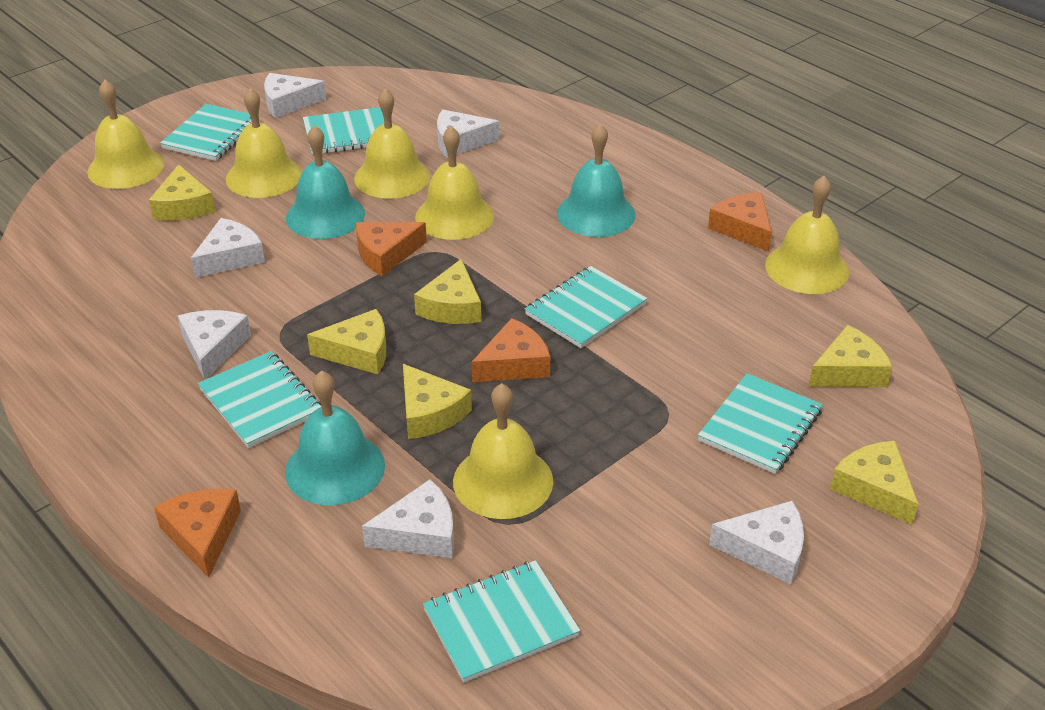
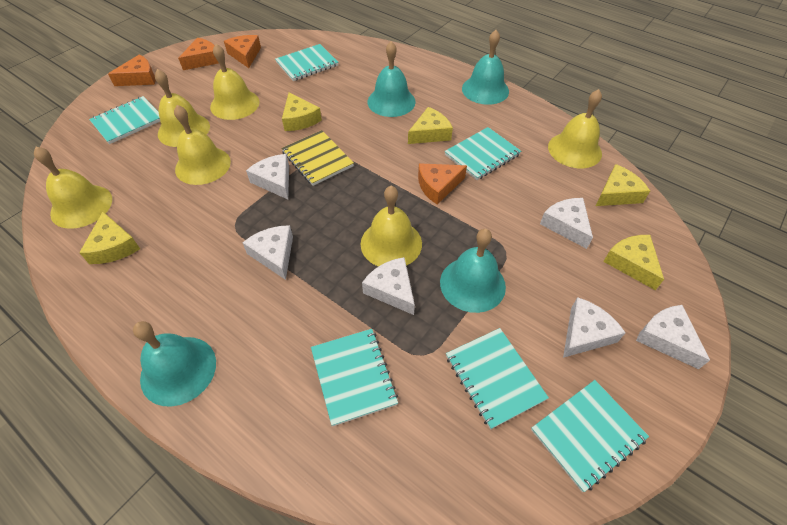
turquoise bell: [285,371,385,505] [286,125,365,239] [557,123,635,237] = 3 -> [133,321,216,407] [367,41,416,117] [440,229,506,313] [462,30,509,105] = 4
yellow cheese: [149,164,215,221] [307,309,386,374] [403,364,472,439] [414,259,482,324] [808,325,892,387] [830,441,919,525] = 6 -> [79,212,140,264] [282,92,322,131] [408,107,453,144] [596,164,650,206] [603,235,664,290] = 5
yellow notebook: none = 0 -> [281,130,354,186] = 1

